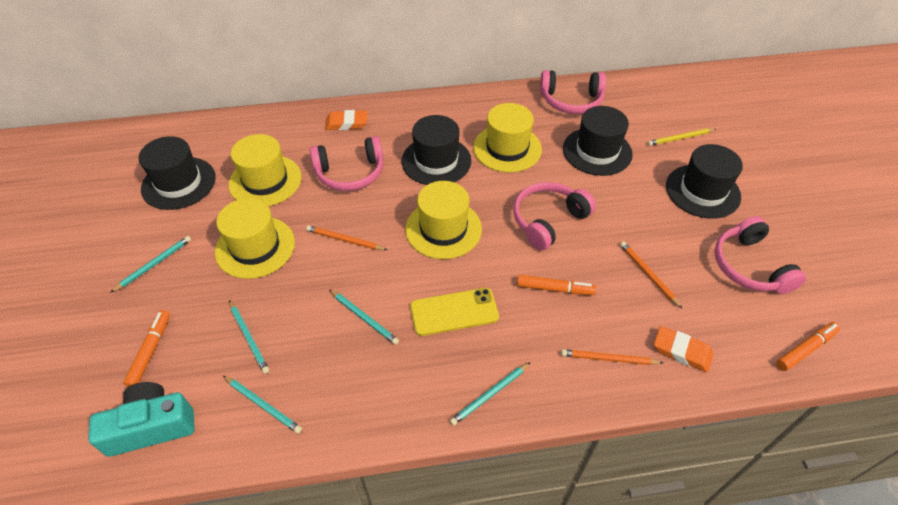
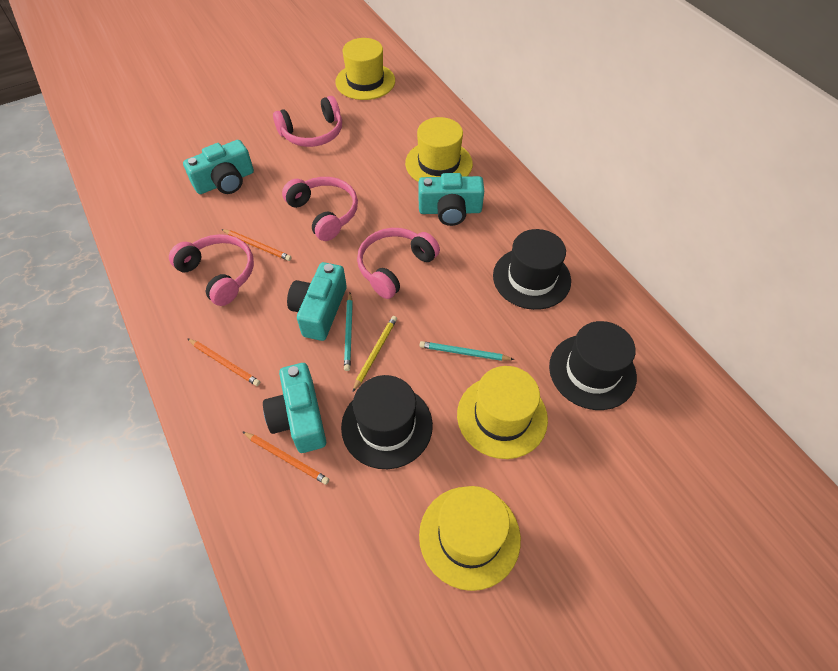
black hat: [139,136,216,210] [402,115,471,185] [563,106,633,176] [666,144,743,219] = 4 -> [341,375,433,469] [493,229,571,310] [549,321,637,410] = 3
orange eraser: [325,110,367,130] [654,326,713,372] = 2 -> none = 0
orange marker: [123,310,170,387] [517,275,596,295] [776,322,840,371] = 3 -> none = 0
turquoise camera: [88,382,195,457] = 1 -> [183,140,254,194] [263,363,326,453] [287,262,347,341] [419,173,484,226] = 4
turquoise pencil: [110,236,191,293] [223,376,302,434] [229,300,269,374] [329,289,399,345] [450,362,531,426] = 5 -> [344,293,353,371] [419,341,515,361] = 2
yellow phone: [410,288,499,336] = 1 -> none = 0

